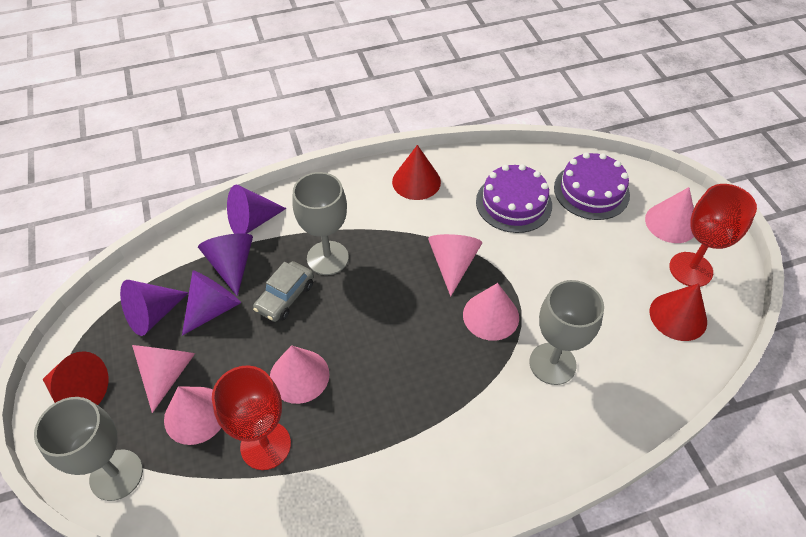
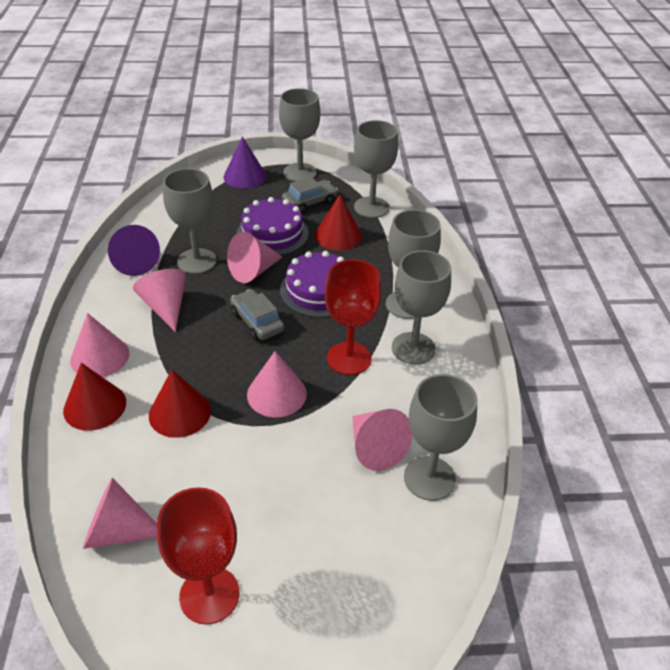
grey car: [253,261,314,322] = 1 -> [230,289,284,341] [282,177,338,213] = 2
grey goblet: [34,397,143,501] [292,172,349,275] [529,280,604,385] = 3 -> [163,168,217,274] [279,88,320,181] [354,120,398,218] [386,210,441,319] [392,250,451,365] [404,374,477,501] = 6
purple cone: [120,280,189,336] [182,271,241,336] [198,233,253,296] [227,185,287,234] = 4 -> [108,225,160,276] [224,136,267,189] = 2

